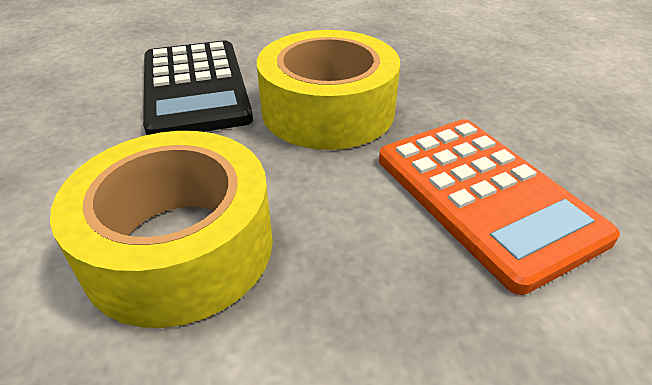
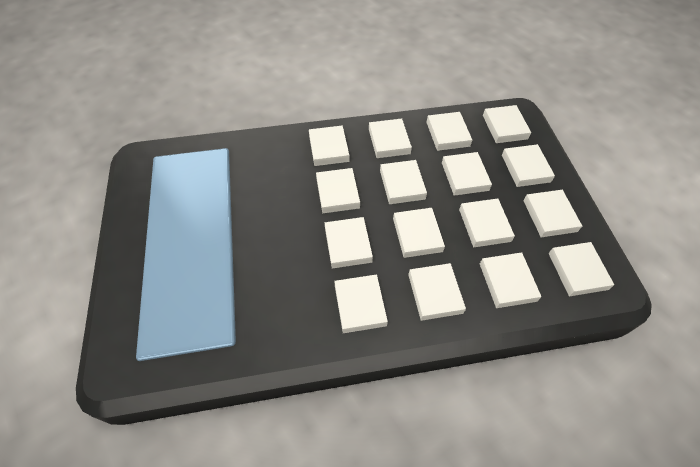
orange calculator: [379,119,620,295] = 1 -> none = 0
yellow tape: [50,131,273,328] [257,30,400,150] = 2 -> none = 0

